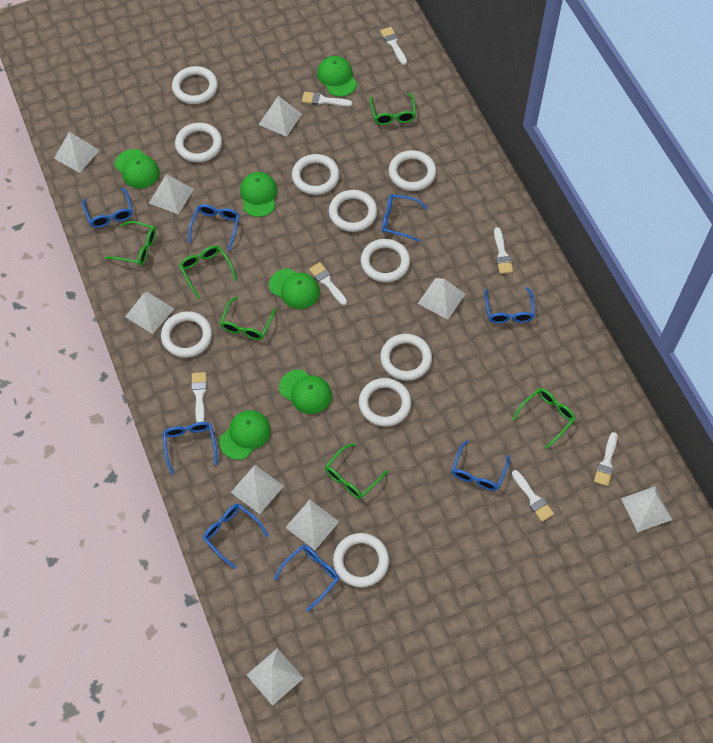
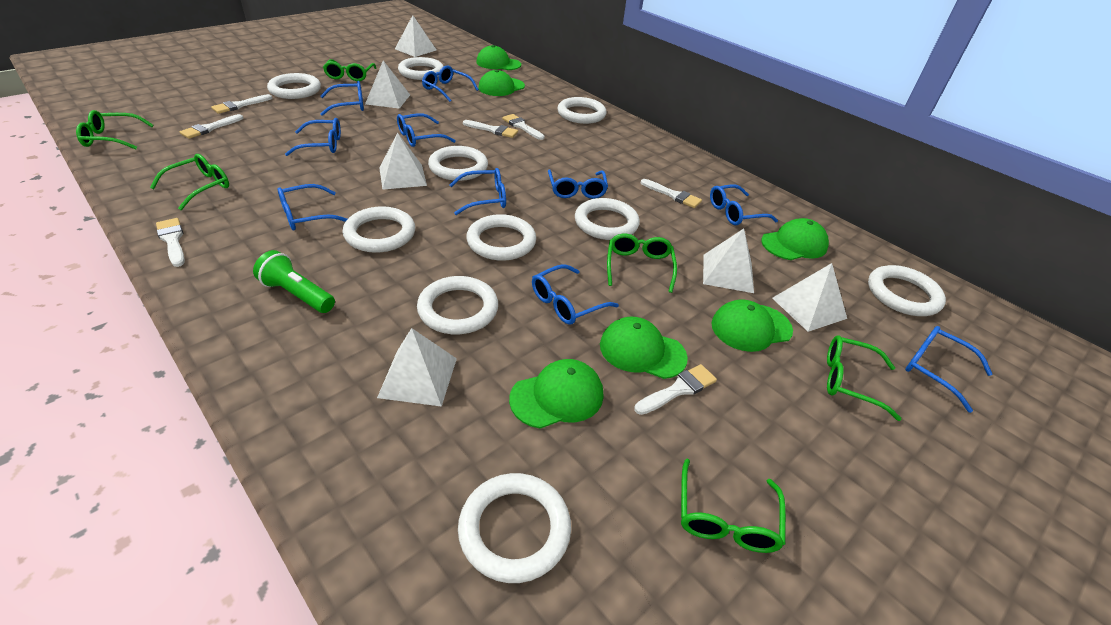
blue glasses: [82,188,133,228] [163,422,217,474] [189,204,240,251] [203,504,269,569] [274,545,339,612] [382,194,427,242] [452,440,510,491] [485,287,535,324] = 8 -> [277,184,347,230] [285,118,341,156] [320,81,364,116] [397,113,456,147] [422,65,479,102] [449,168,506,215] [532,264,619,325] [548,170,608,199] [710,184,778,225] [905,326,993,413] = 10
green flashlight: none = 0 -> [253,250,335,313] = 1
white pyramid: [54,132,100,173] [125,292,174,334] [149,174,194,215] [231,465,284,514] [247,648,304,706] [258,96,302,137] [285,499,339,550] [418,278,465,320] [621,486,672,532] = 9 -> [365,61,410,109] [377,328,457,407] [379,132,427,189] [395,15,436,57] [703,229,754,293] [772,263,847,332] = 6

